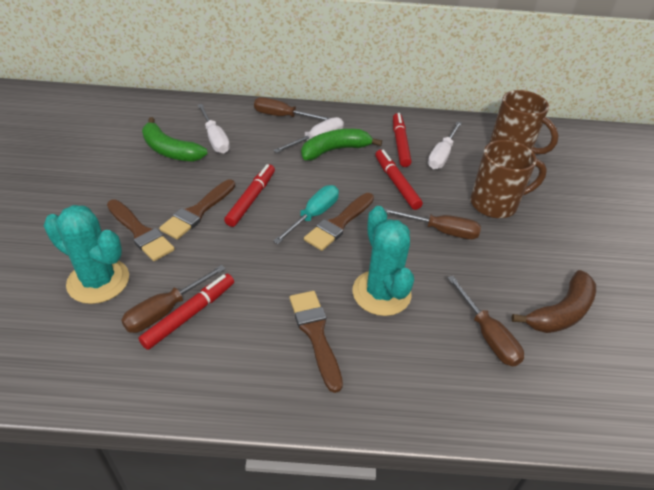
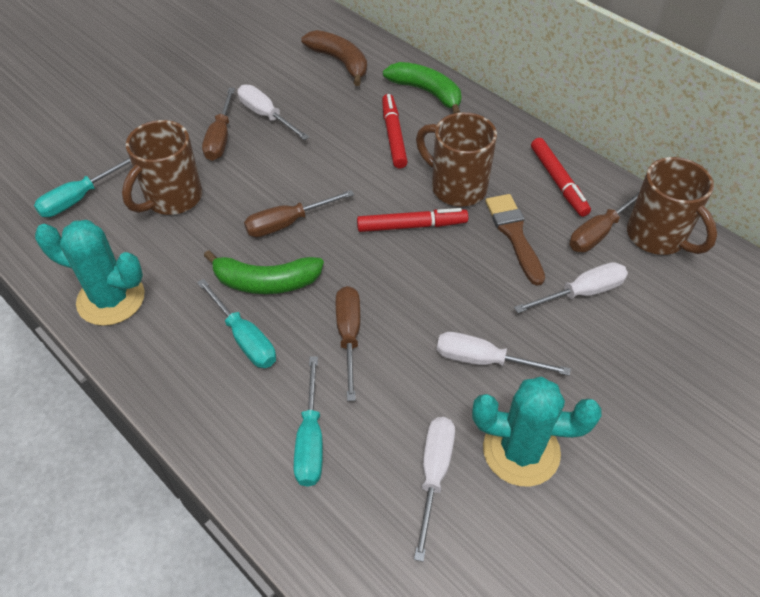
brown brush: [107,200,175,261] [159,179,235,240] [290,291,343,393] [304,193,374,251] = 4 -> [485,194,545,286] = 1
brown mug: [470,140,547,218] [489,90,559,154] = 2 -> [122,120,202,215] [416,112,497,207] [627,157,717,255] = 3
red marker: [139,274,234,350] [224,164,275,227] [375,149,423,210] [393,113,412,167] = 4 -> [357,208,468,232] [382,94,408,168] [531,138,591,217] = 3
turquoise screwdriver: [273,185,339,244] = 1 -> [34,158,131,217] [197,279,276,368] [294,356,323,487] = 3
white screwdriver: [198,104,230,154] [273,117,344,153] [428,121,462,169] = 3 -> [237,85,309,140] [414,417,455,562] [437,332,571,376] [514,262,628,313] = 4

